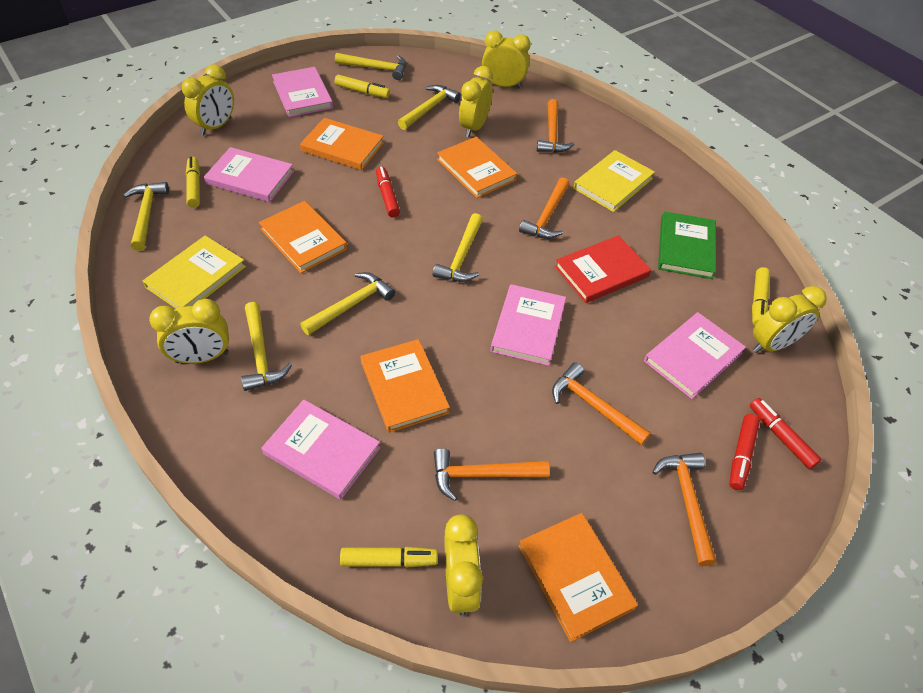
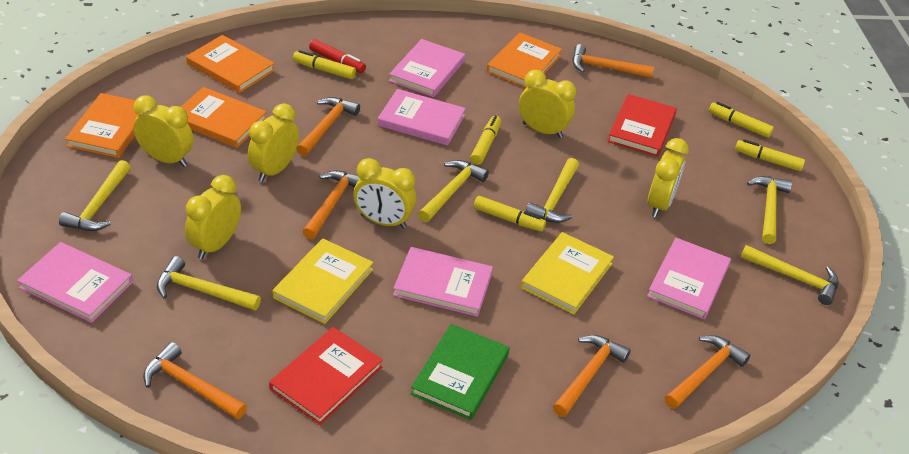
orange book: [259,201,347,273] [300,118,384,170] [361,339,450,433] [437,137,517,198] [519,513,638,642] = 5 -> [65,93,141,158] [181,87,267,148] [186,35,275,93] [486,33,562,88] = 4
orange hammer: [434,448,549,501] [519,178,570,239] [537,99,575,153] [552,362,651,445] [652,453,716,566] = 5 -> [143,342,247,419] [297,97,360,156] [302,171,360,239] [553,335,631,417] [572,44,654,78] [665,335,750,409] = 6
red book: [555,235,651,303] = 1 -> [269,327,383,425] [607,94,677,157] = 2
red marker: [376,167,400,217] [729,414,760,490] [750,398,822,469] = 3 -> [309,39,366,73] = 1
yellow marker: [186,157,200,208] [335,75,390,98] [340,547,437,568] [752,267,770,326] = 4 -> [293,50,356,79] [470,116,501,165] [474,196,546,232] [709,102,774,138] [735,139,805,171] = 5

